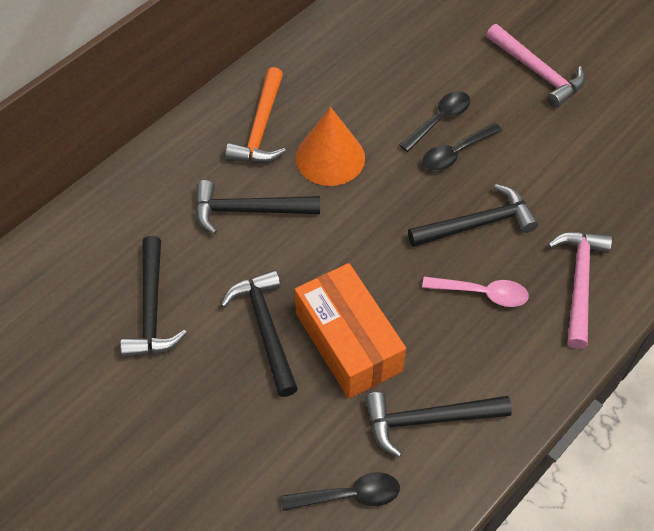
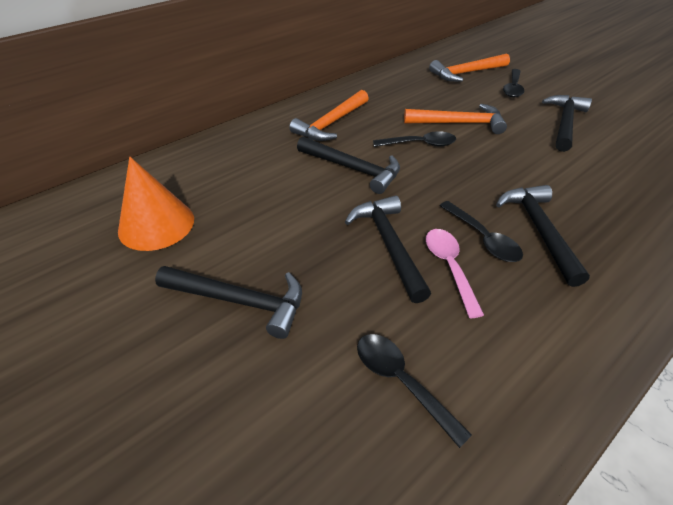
black spoon: [281,472,400,511] [399,91,470,152] [422,123,502,171] = 3 -> [357,334,472,448] [373,131,456,147] [439,201,523,262] [503,69,524,98] = 4
orange box: [295,263,406,399] = 1 -> none = 0
orange hammer: [225,67,286,163] = 1 -> [289,90,369,141] [404,104,507,134] [429,54,510,82] = 3
pink hammer: [486,24,585,108] [548,232,612,349] = 2 -> none = 0

